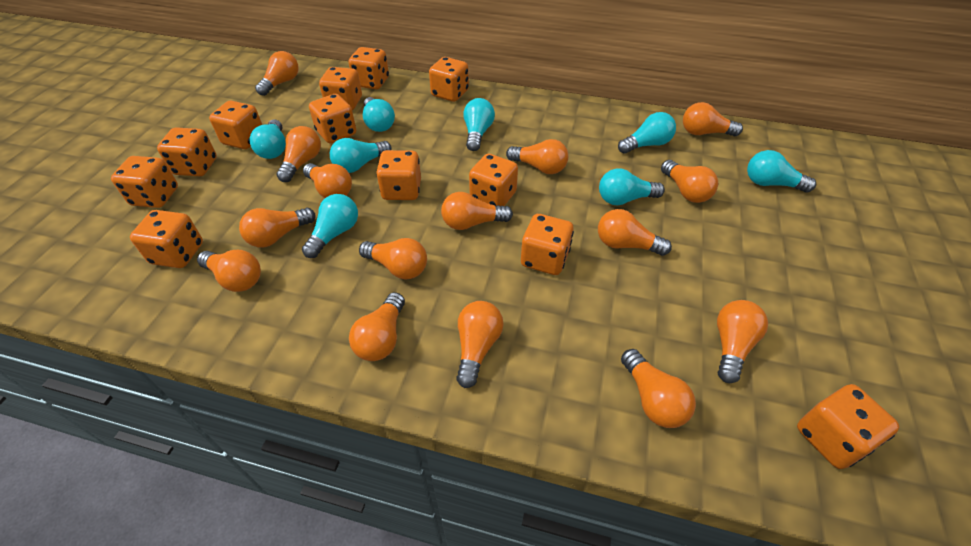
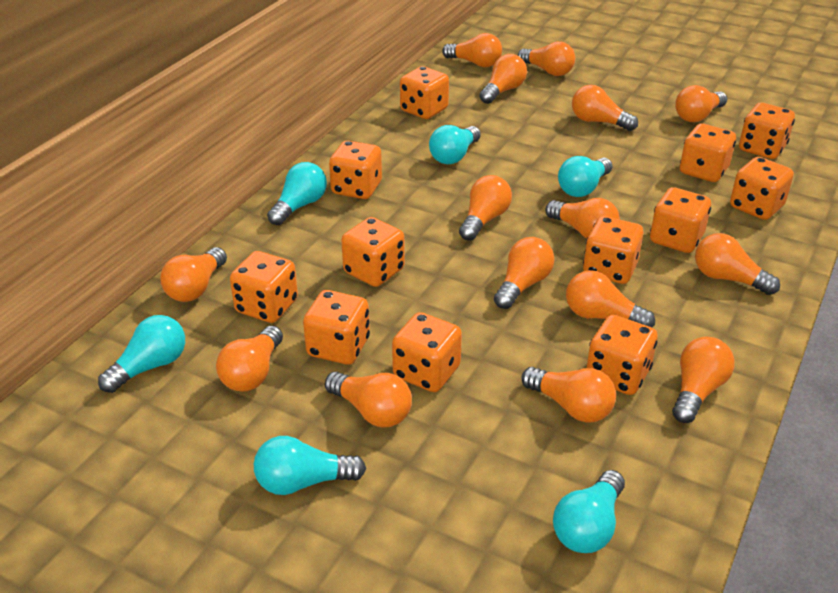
turquoise light bulb: [249,119,286,159] [302,194,358,258] [330,138,392,173] [363,97,395,132] [463,98,495,151] [599,168,665,205] [618,112,676,154] [747,150,816,193] = 8 -> [98,315,185,393] [254,436,366,495] [267,162,327,225] [429,125,481,164] [553,470,625,553] [558,156,613,197] = 6

